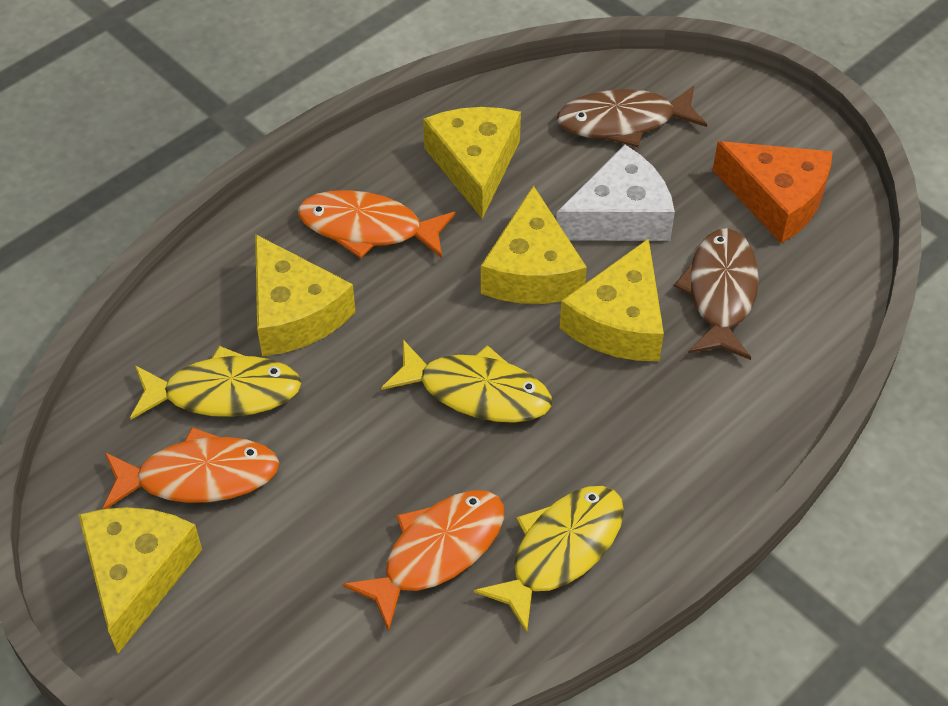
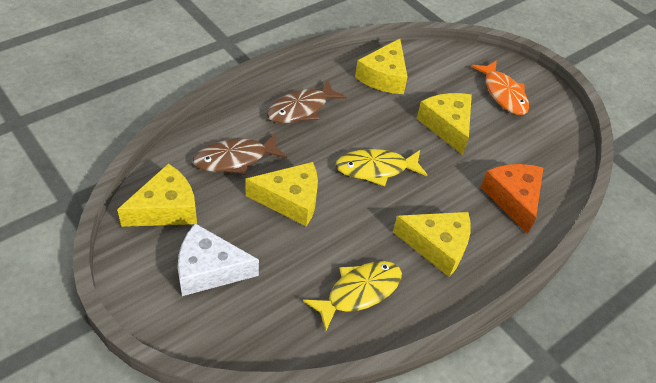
orange fish: [103,427,279,509] [298,190,455,259] [343,490,504,631] = 3 -> [471,60,529,115] = 1
yellow fish: [130,346,301,419] [381,340,552,423] [474,486,624,633] = 3 -> [303,261,402,331] [335,149,428,186] = 2

